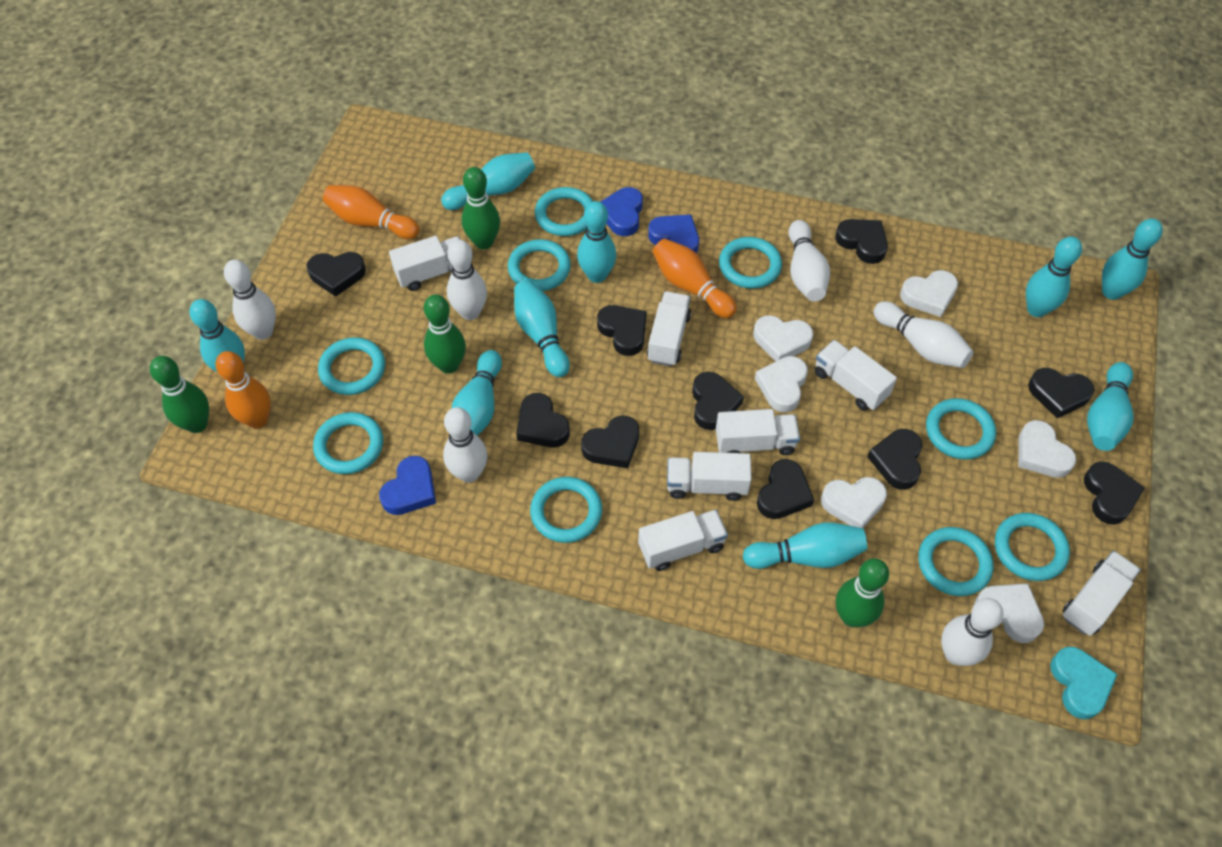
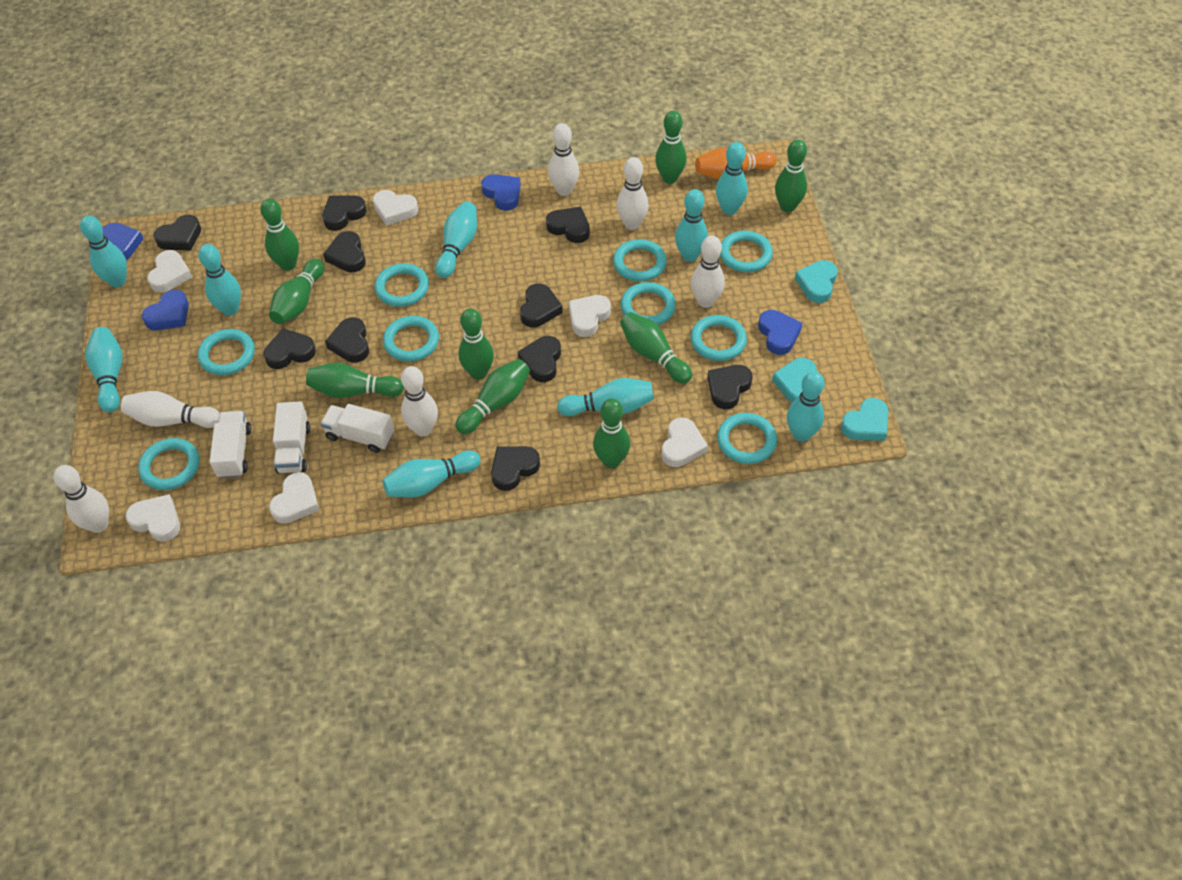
blue heart: [379,456,436,515] [601,187,643,236] [648,215,699,253] = 3 -> [102,223,144,260] [142,290,189,330] [481,174,521,211] [758,310,802,355] = 4
green bowling pin: [150,356,209,433] [424,294,466,374] [462,167,500,249] [836,558,889,627] = 4 -> [260,199,299,271] [269,259,324,324] [306,363,404,398] [455,359,530,434] [458,308,494,380] [593,399,630,468] [620,312,692,384] [655,111,687,184] [775,139,807,212] = 9
orange bowling pin: [215,351,271,428] [323,185,420,239] [653,238,737,318] = 3 -> [695,148,776,179] = 1
turquoise heart: [1050,647,1117,719] = 1 -> [772,358,817,403] [795,260,838,303] [841,398,889,441] = 3
white truck: [389,236,460,291] [638,510,728,571] [647,291,691,366] [667,452,751,501] [716,409,800,455] [815,340,897,410] [1063,551,1141,636] = 7 -> [210,411,251,478] [273,401,310,473] [321,404,394,453] = 3

